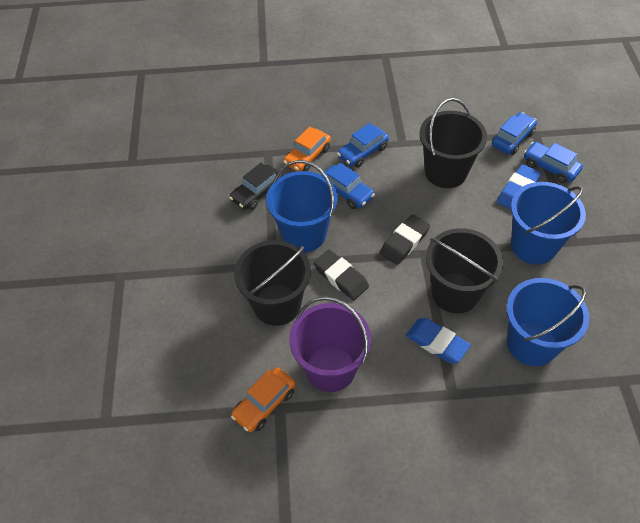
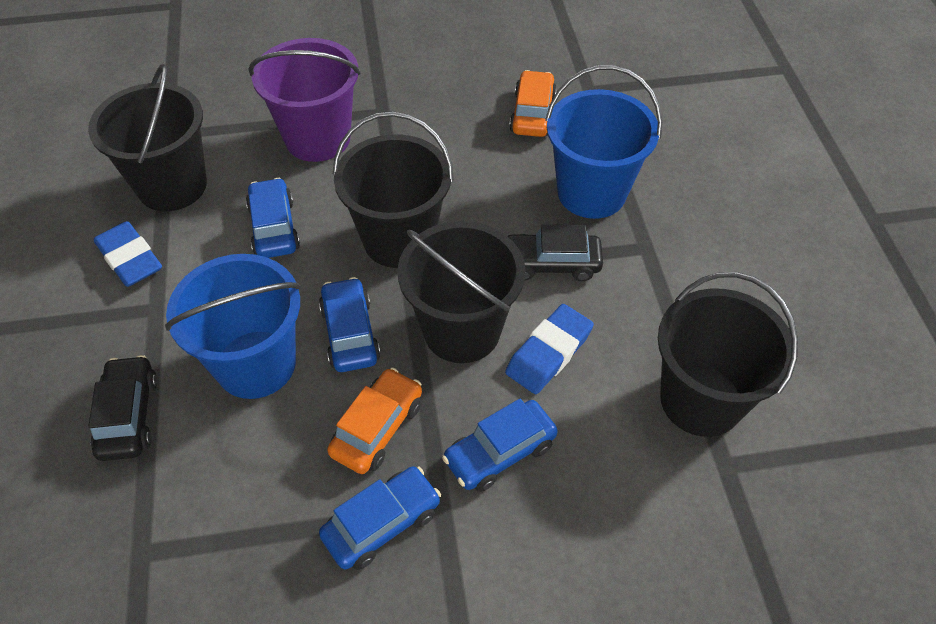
black bucket: [234,240,311,326] [419,98,487,188] [426,228,503,314] = 3 -> [88,64,207,211] [333,111,454,268] [397,221,525,363] [658,272,798,437] = 4
black car: [229,163,283,210] = 1 -> [88,355,157,461] [508,224,603,281] = 2
black eraser: [314,249,369,300] [380,215,430,265] = 2 -> none = 0
blue bucket: [266,160,338,252] [506,278,589,366] [511,182,586,264] = 3 -> [165,254,301,399] [545,65,662,219] = 2

